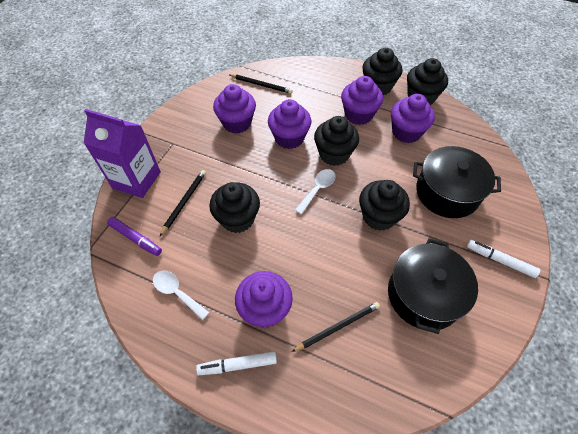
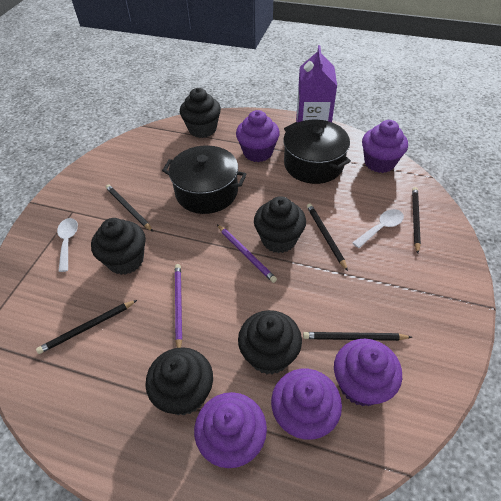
black pencil: [160,170,206,236] [229,74,293,94] [292,302,380,352] = 3 -> [36,300,137,354] [106,184,153,232] [303,332,412,341] [307,204,348,271] [412,187,421,254] = 5
purple marker: [107,217,162,256] = 1 -> none = 0
purple pencil: none = 0 -> [175,264,182,348] [217,224,277,283] = 2
white marker: [196,351,277,375] [467,240,540,278] = 2 -> none = 0

